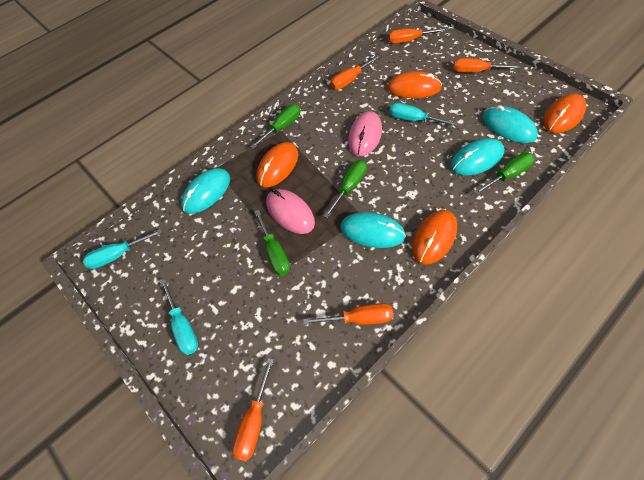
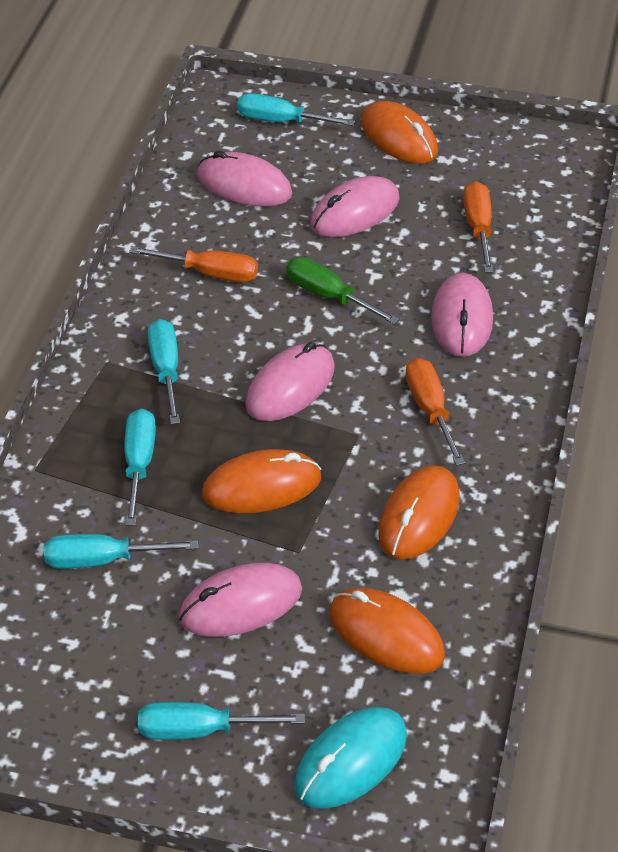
green screwdriver: [250,104,300,149] [254,210,290,276] [324,160,367,218] [474,152,534,195] = 4 -> [286,257,399,324] = 1
orange screwdriver: [232,358,274,461] [303,303,393,325] [330,55,381,90] [388,28,448,43] [453,58,521,72] = 5 -> [129,246,258,282] [405,358,465,466] [463,181,494,273] = 3
pink mouse: [266,189,315,234] [348,111,382,156] = 2 -> [179,563,302,637] [197,151,292,207] [245,342,335,421] [310,176,400,237] [431,273,493,357] = 5
turquoise mouse: [181,168,230,214] [340,212,406,248] [451,138,504,176] [482,105,538,143] = 4 -> [294,707,407,809] = 1
turquoise screwdriver: [83,229,163,269] [160,279,198,355] [389,103,458,126] = 3 -> [44,534,198,569] [124,408,156,526] [138,702,305,740] [148,319,180,424] [237,93,355,126] = 5

